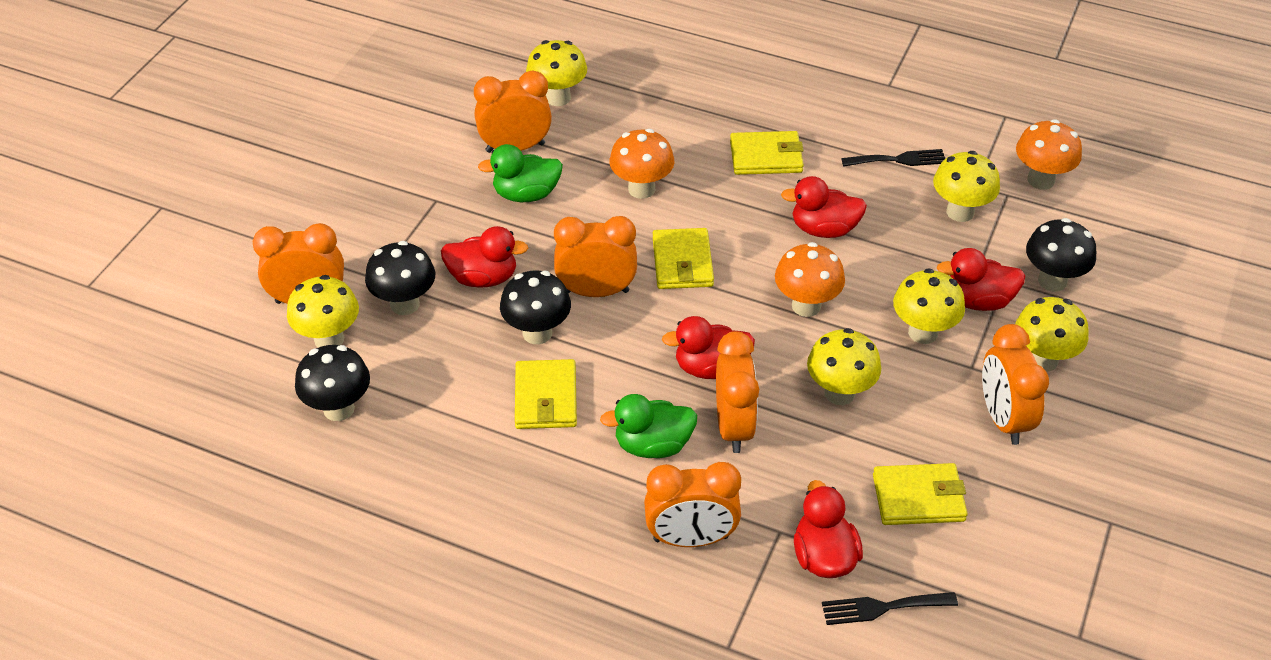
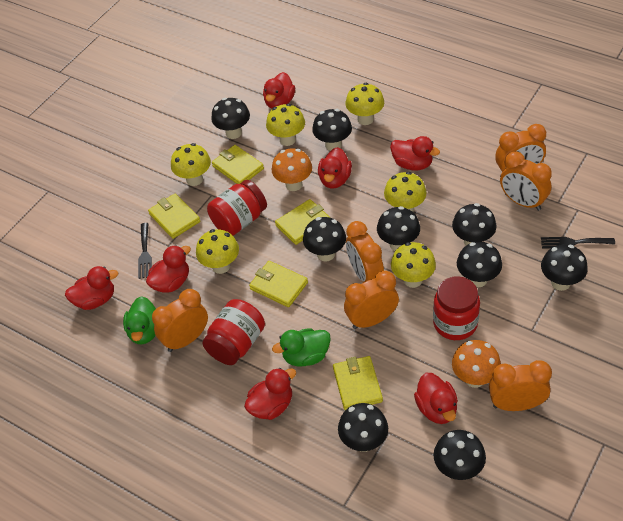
black mushroom: [295,345,370,421] [365,241,435,315] [500,270,571,344] [1026,218,1096,292] = 4 -> [211,98,250,139] [303,217,346,262] [312,109,352,151] [338,403,388,452] [377,206,420,251] [433,430,486,480] [452,203,497,246] [457,242,502,287] [541,244,588,291] = 9
orange mushroom: [609,129,674,199] [775,242,845,317] [1016,119,1082,190] = 3 -> [271,148,312,191] [452,340,501,388] = 2
red duck: [441,226,528,287] [662,316,755,379] [781,176,867,238] [794,480,863,578] [937,248,1025,311] = 5 -> [65,266,118,310] [146,245,191,293] [244,368,296,420] [263,72,295,108] [318,147,352,188] [390,136,440,171] [414,373,458,424] = 7
red jar: none = 0 -> [202,299,265,365] [207,180,267,236] [433,276,480,340] = 3
yellow wallet: [515,359,577,429] [653,228,714,289] [730,131,804,175] [873,463,968,525] = 4 -> [148,193,200,239] [212,145,264,184] [249,261,308,307] [275,199,329,245] [333,356,383,410] = 5

